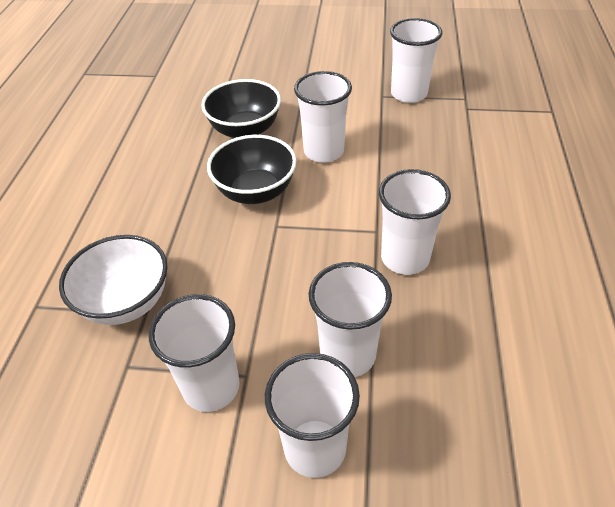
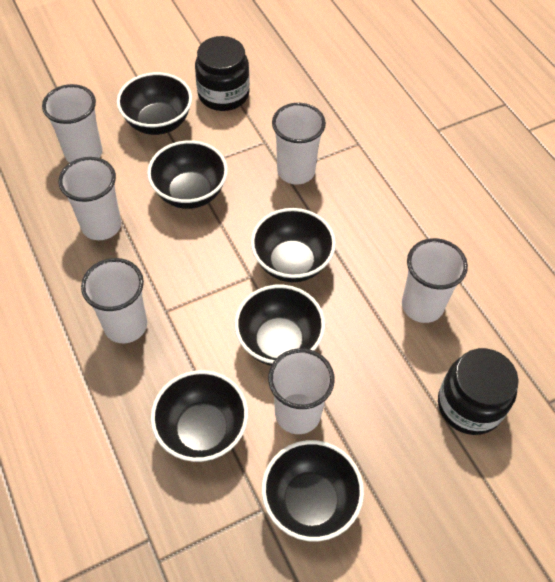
black bowl: [201,79,281,138] [207,135,297,204] = 2 -> [117,72,192,135] [147,140,228,209] [151,370,248,462] [235,285,325,366] [251,208,336,282] [262,440,364,541] = 6
black jar: none = 0 -> [195,36,250,111] [438,348,519,435] = 2
white bowl: [59,235,168,325] = 1 -> none = 0

